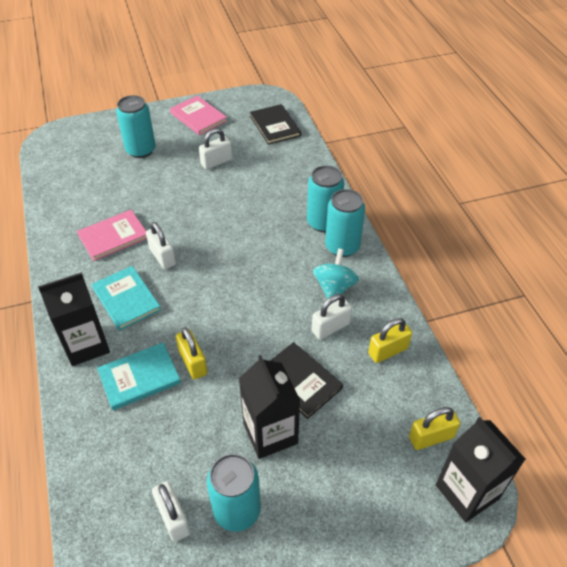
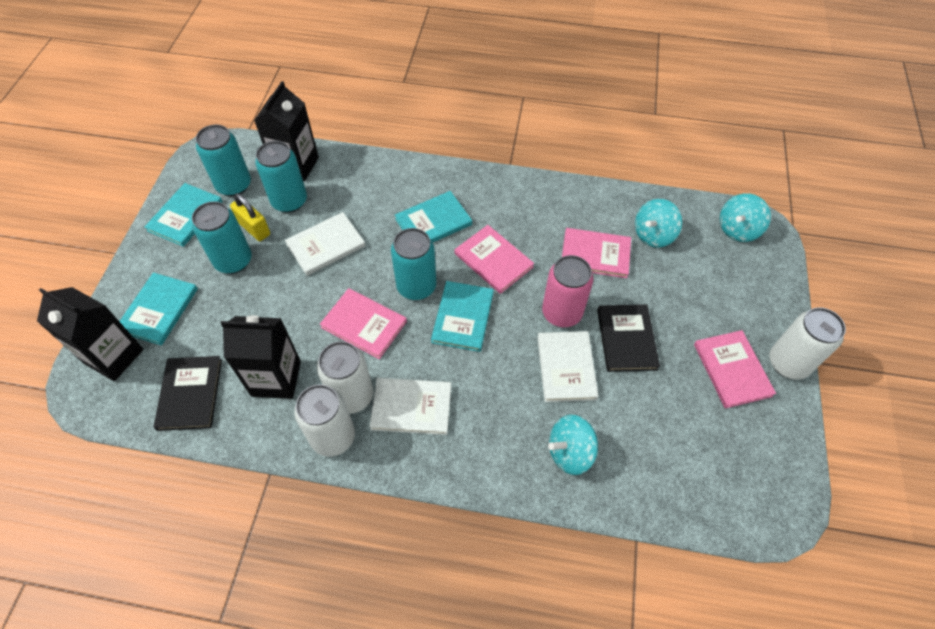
pink book: [77,210,147,261] [170,95,227,135] = 2 -> [320,288,407,359] [454,225,534,294] [562,228,631,278] [694,330,776,409] = 4
pink can: none = 0 -> [542,255,593,327] = 1
turquoise book: [92,266,161,331] [97,342,181,410] = 2 -> [119,272,198,346] [144,183,223,247] [395,191,472,242] [431,281,494,352] = 4
turquoise spinning top: [313,249,359,299] = 1 -> [548,415,598,475] [635,199,682,248] [720,193,771,242] = 3
white book: none = 0 -> [285,212,366,276] [370,378,451,435] [538,331,599,402] = 3
white can: none = 0 -> [294,384,355,457] [317,341,373,414] [770,307,846,380] = 3
white padlock: [146,222,176,269] [152,481,190,542] [199,128,232,169] [312,294,352,340] = 4 -> none = 0
yellow padlock: [176,327,207,379] [368,318,412,363] [409,407,460,450] = 3 -> [230,193,270,241] = 1

